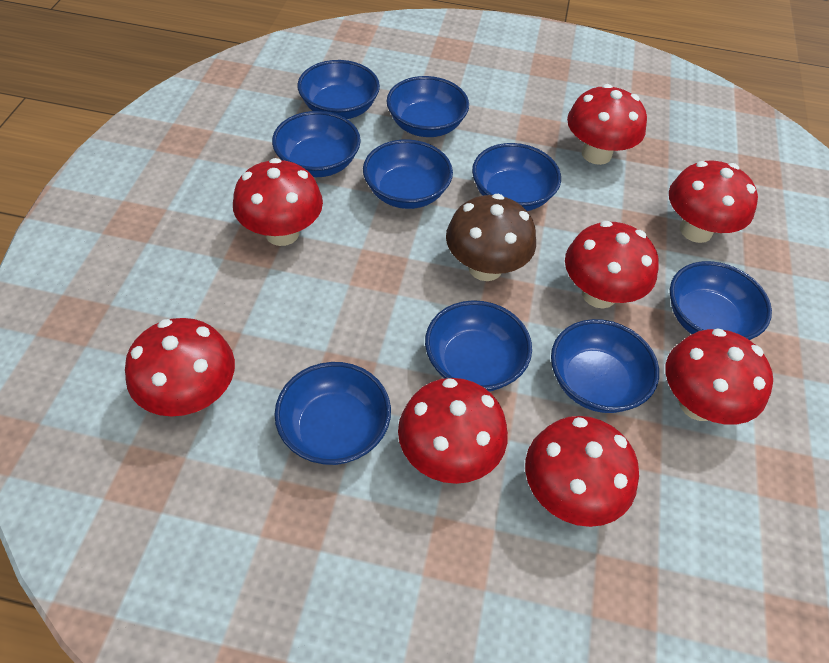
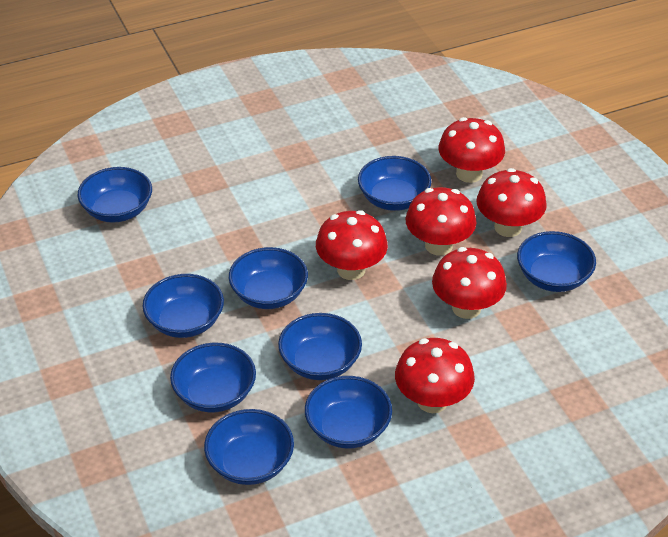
brown mushroom: [446,194,536,281] = 1 -> none = 0
red mushroom: [125,318,235,417] [233,158,323,246] [398,378,508,484] [525,416,639,527] [565,221,659,309] [567,84,647,165] [666,328,773,424] [669,161,758,243] = 8 -> [316,210,388,280] [395,338,475,413] [406,187,476,255] [432,247,507,319] [438,117,505,183] [476,168,547,237] = 6

